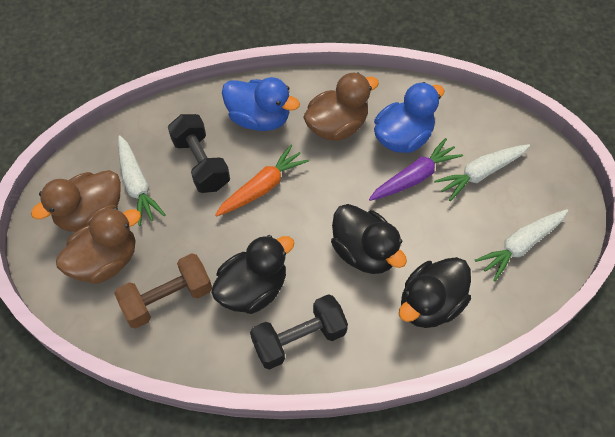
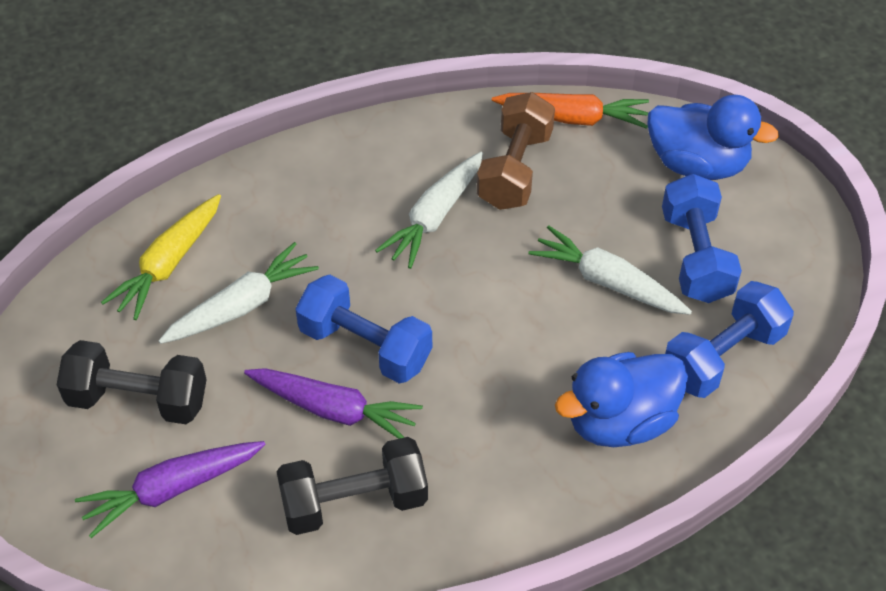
black duck: [211,235,294,314] [331,204,407,274] [399,257,471,328] = 3 -> none = 0
blue dumbbell: none = 0 -> [295,275,432,384] [662,174,742,303] [665,281,794,398] = 3
brown duck: [31,170,121,232] [56,207,141,284] [303,73,379,141] = 3 -> none = 0
purple carrot: [369,138,463,201] = 1 -> [75,441,266,538] [244,368,423,439] = 2
yellow carrot: none = 0 -> [101,194,221,320] = 1

